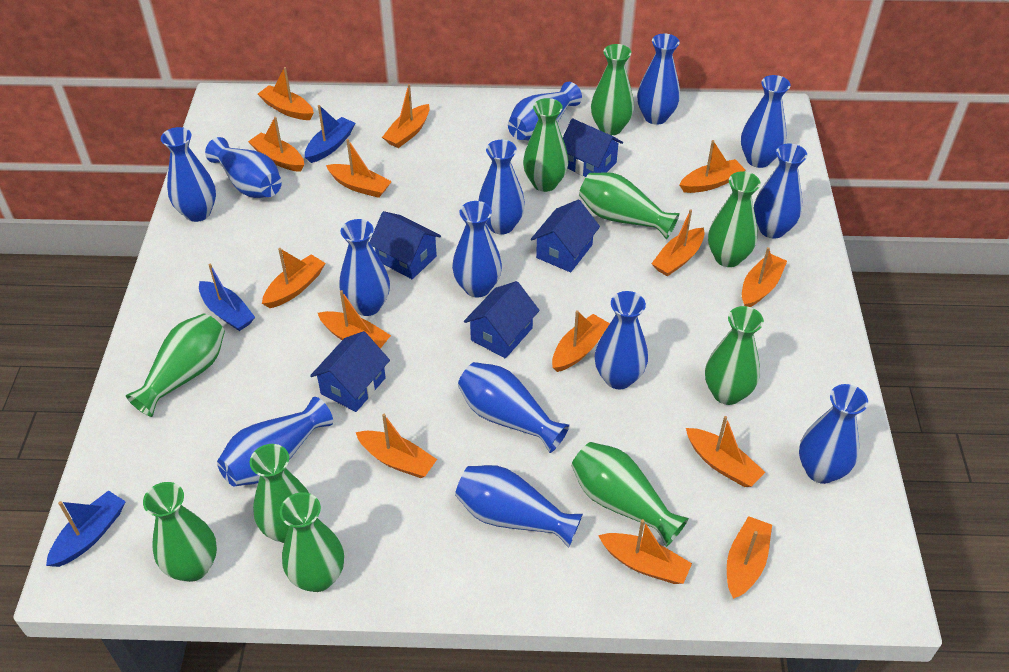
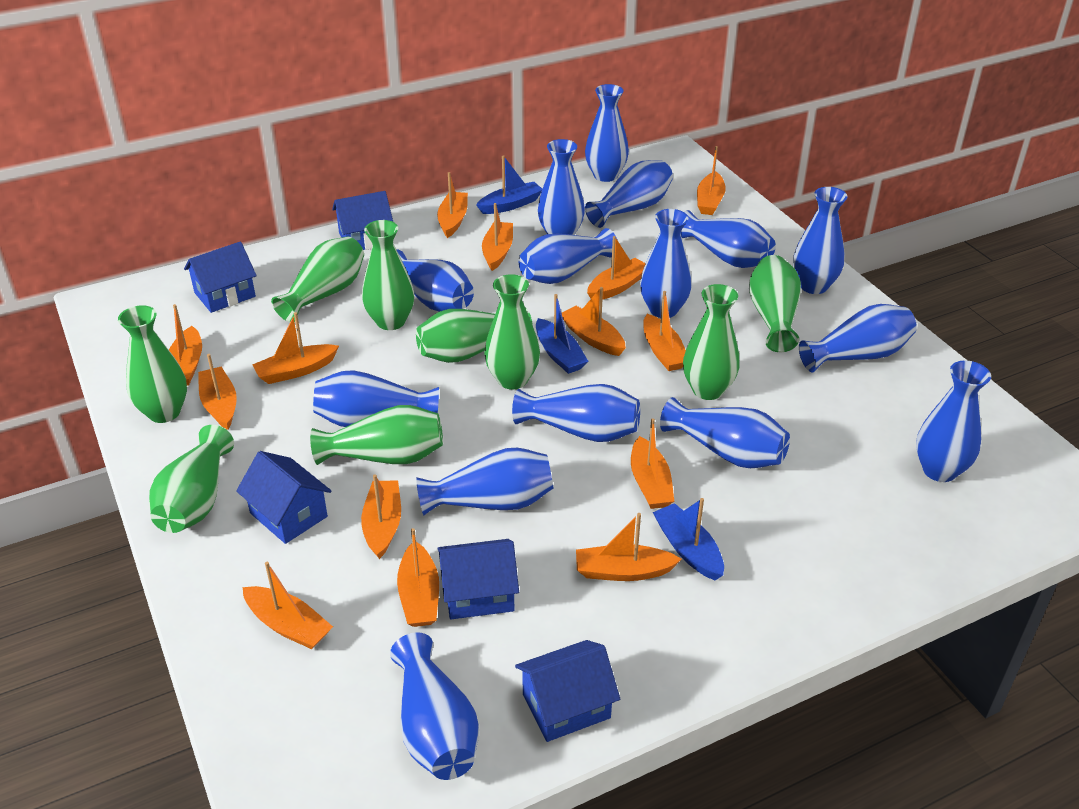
blue vase: [161,127,216,222] [205,137,282,198] [217,397,333,487] [339,219,390,316] [452,201,502,297] [455,465,583,548] [458,362,569,453] [478,140,525,235] [508,82,582,140] [595,291,648,389] [637,34,680,125] [741,75,791,168] [754,143,807,238] [799,384,868,484] = 14 -> [313,370,439,427] [390,632,479,780] [396,249,474,312] [416,448,553,515] [512,384,640,442] [519,228,617,284] [538,139,585,235] [585,84,629,182] [585,160,673,228] [640,209,692,318] [660,397,790,468] [680,210,776,268] [793,187,848,294] [799,304,917,372] [916,361,991,482] = 15
green vase: [126,314,225,417] [143,482,217,582] [250,444,309,543] [280,492,344,592] [523,98,568,192] [571,442,689,547] [579,172,680,239] [591,44,634,135] [705,306,764,405] [708,171,761,267] = 10 -> [118,305,187,423] [149,425,234,533] [271,237,364,322] [310,405,443,465] [362,220,414,330] [416,308,533,363] [484,274,540,389] [683,284,740,400] [749,255,801,352] = 9

